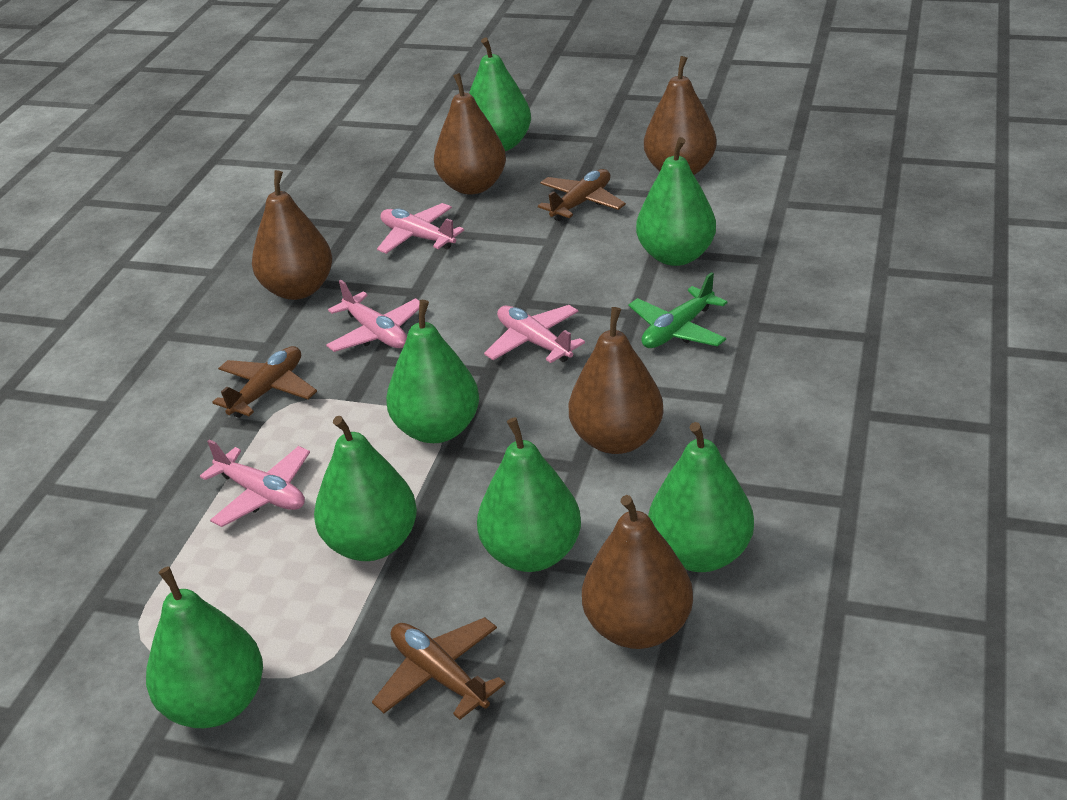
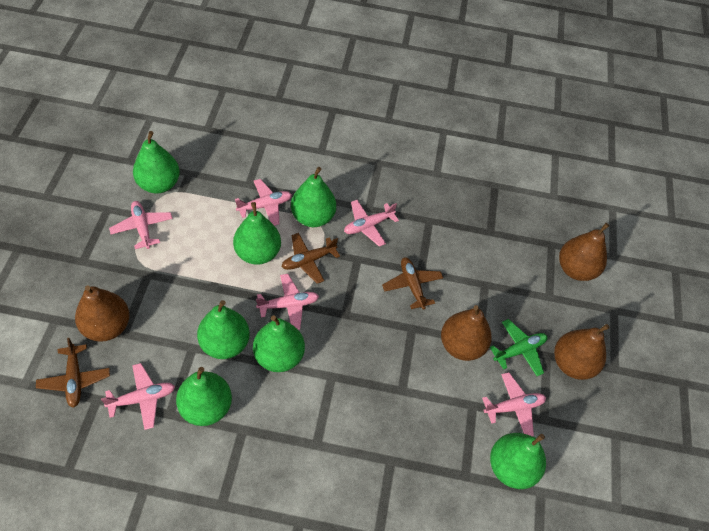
brown pear: [252,170,332,300] [434,73,506,195] [569,307,664,454] [582,495,693,649] [644,56,717,175] = 5 -> [75,285,130,342] [441,305,492,361] [554,324,610,380] [559,223,609,281] = 4
pink plane: [200,439,310,527] [326,280,420,352] [377,203,464,254] [484,305,585,363] = 4 -> [101,363,175,430] [109,201,173,249] [235,179,292,226] [256,274,319,330] [344,200,399,247] [482,372,546,436] = 6

